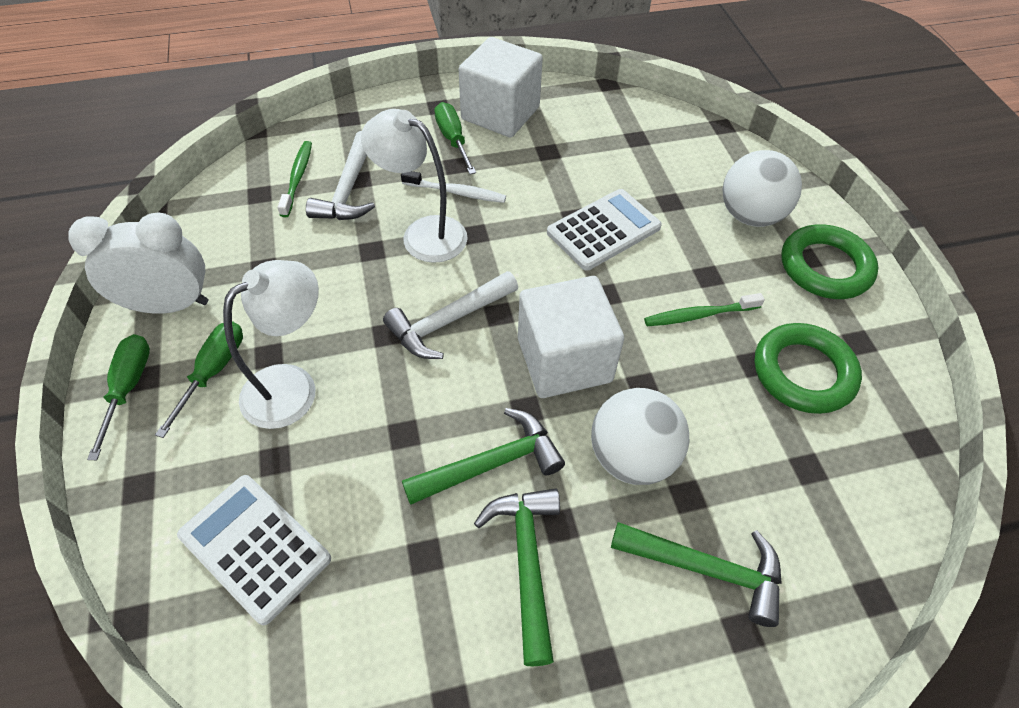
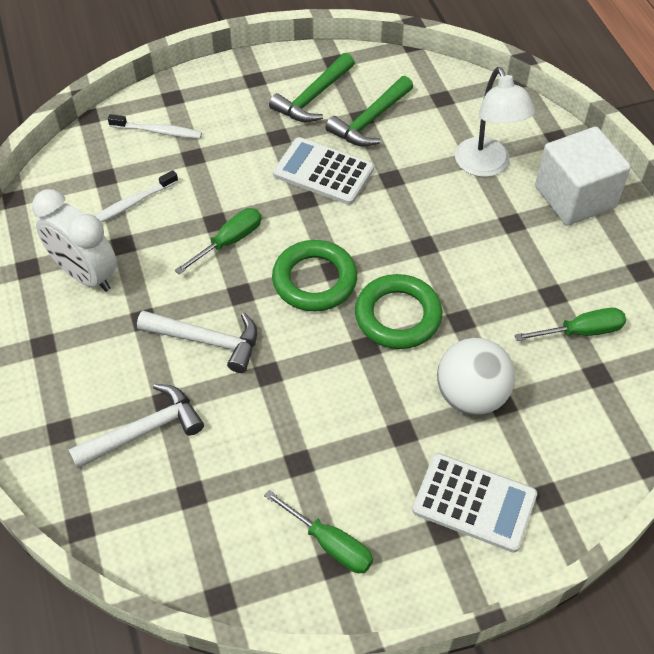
green hammer: [402,408,565,505] [474,488,560,666] [611,522,782,627] = 3 -> [269,53,355,122] [325,76,413,147] = 2
green toothbrush: [277,141,312,217] [644,293,765,326] = 2 -> none = 0
white ball: [591,388,689,485] [723,150,802,227] = 2 -> [437,338,515,415] = 1
white cube: [459,37,543,137] [518,276,624,398] = 2 -> [535,127,631,226] = 1
white lamp: [223,260,319,429] [361,109,468,263] = 2 -> [455,67,535,177] = 1
white toothbrush: [401,171,506,203] = 1 -> [95,170,178,222] [108,114,202,139] = 2

